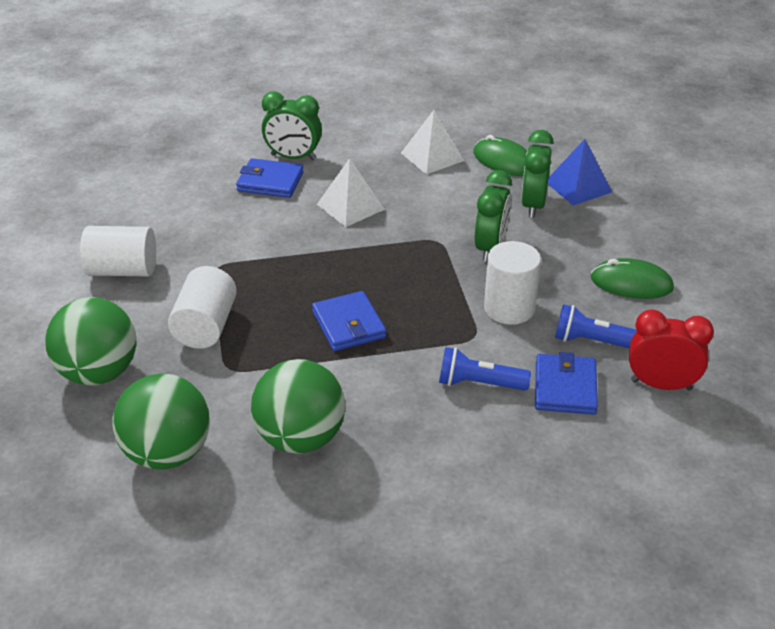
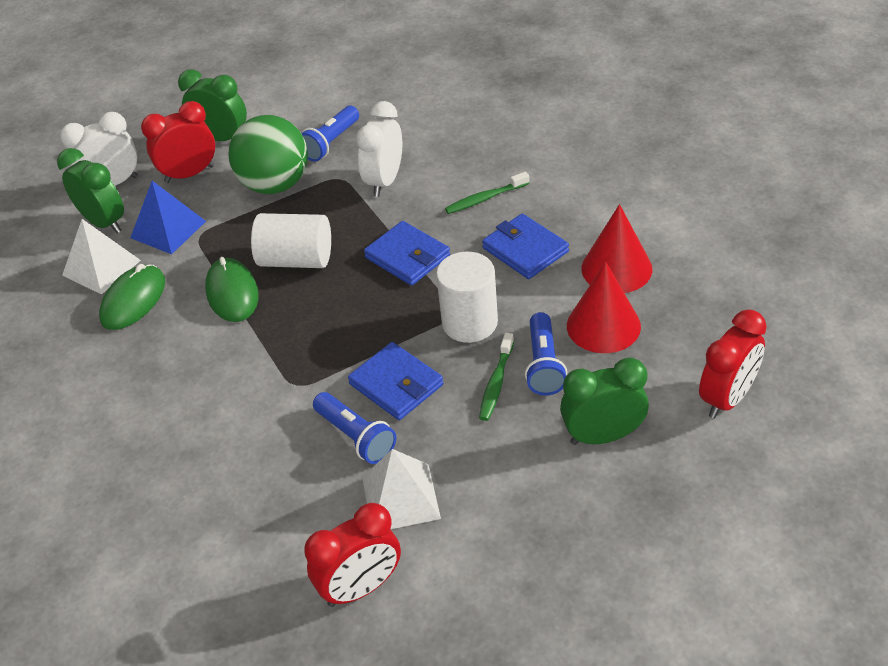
blue flashlight: [439,347,531,391] [555,304,637,349] = 2 -> [301,106,359,161] [313,392,396,464] [525,312,567,395] = 3
green ball: [45,297,136,386] [113,374,210,470] [251,359,345,454] = 3 -> [229,115,308,194] = 1
green toothbrush: none = 0 -> [445,172,529,214] [479,333,514,421] = 2
red clock: [629,309,714,391] = 1 -> [141,101,215,183] [304,503,401,607] [699,309,767,418] = 3
red cone: none = 0 -> [567,262,641,353] [581,204,652,293] = 2
white clock: none = 0 -> [60,112,138,186] [356,101,402,197] = 2
white cylinder: [80,226,156,277] [168,266,237,349] [484,241,541,325] = 3 -> [251,213,331,268] [436,252,498,343] = 2

